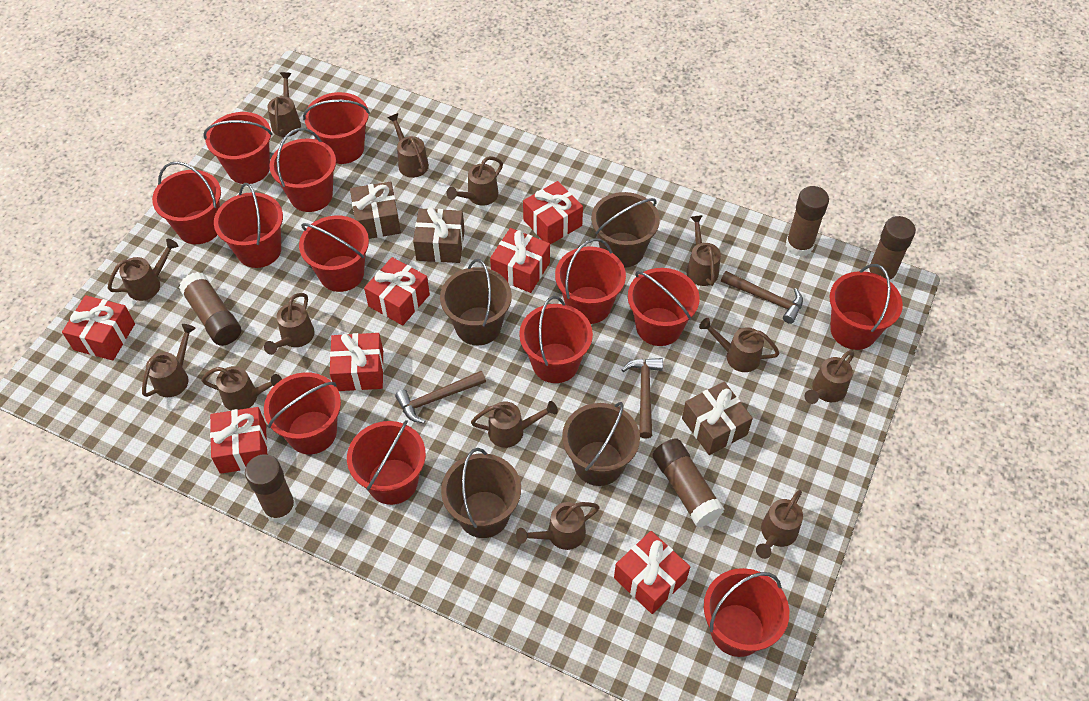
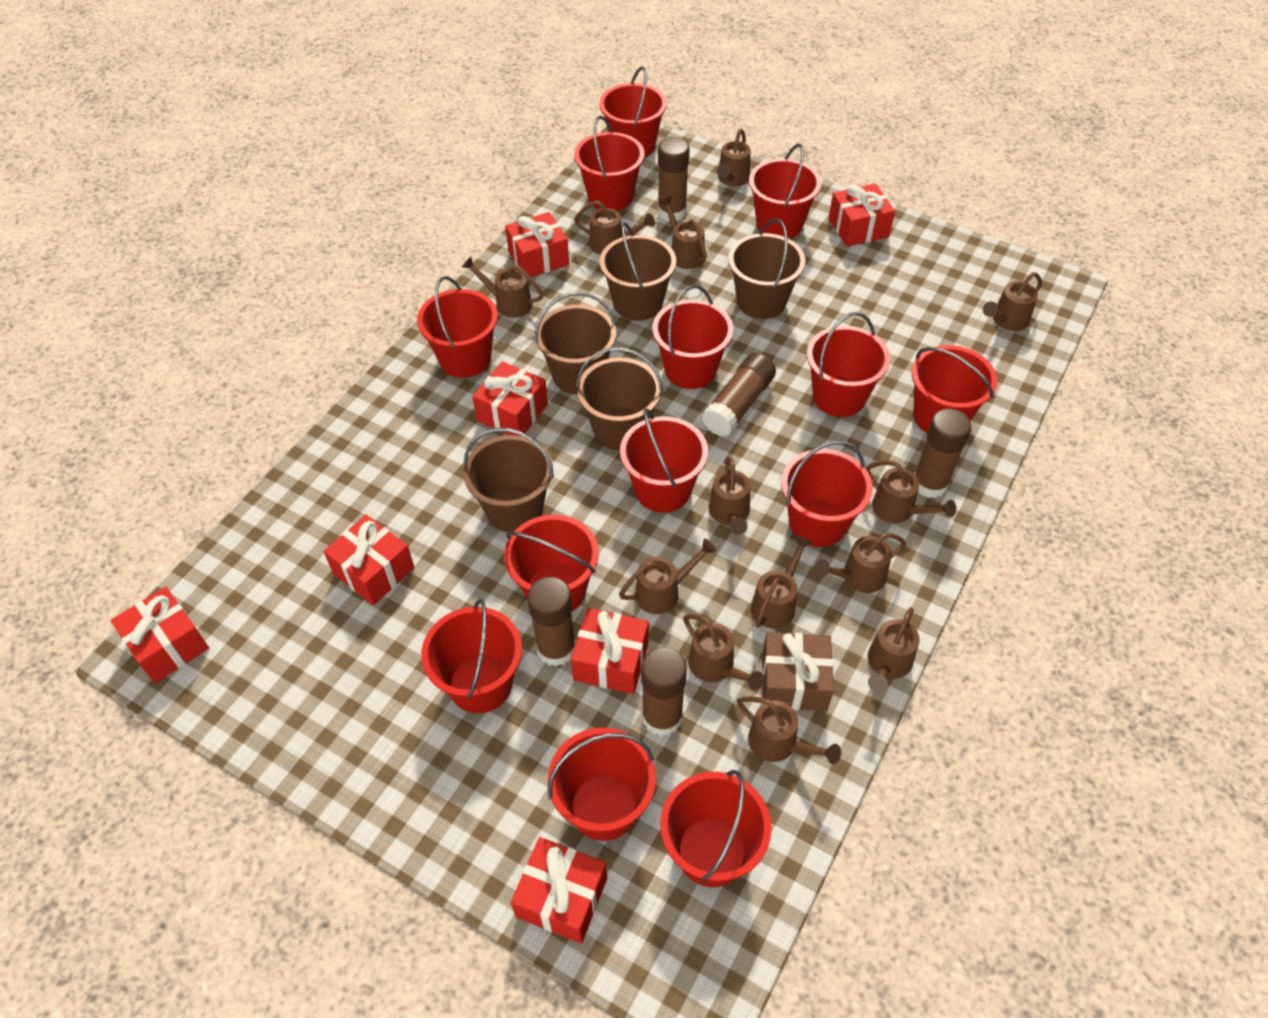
brown bucket: [440,259,512,345] [441,448,521,538] [562,402,640,486] [591,192,660,268] = 4 -> [463,428,554,532] [534,292,616,394] [576,347,663,450] [600,222,676,321] [728,219,805,319] = 5
brown gift: [350,181,401,239] [413,207,465,263] [682,382,753,455] = 3 -> [762,632,834,711] = 1
brown hammer: [395,371,486,423] [621,358,663,438] [721,271,803,324] = 3 -> none = 0

